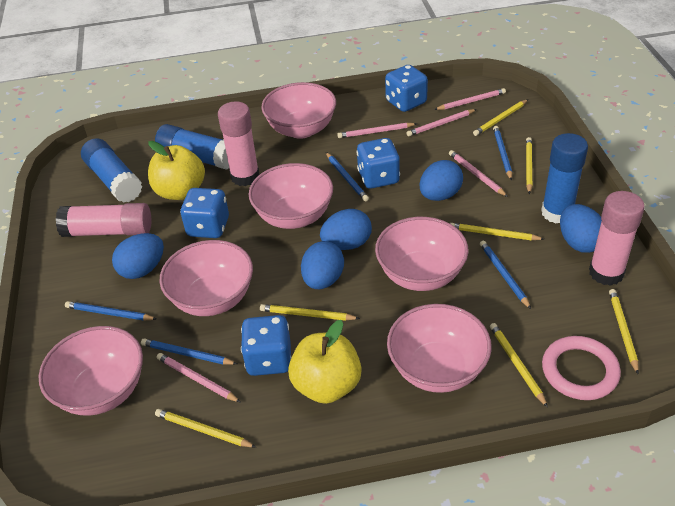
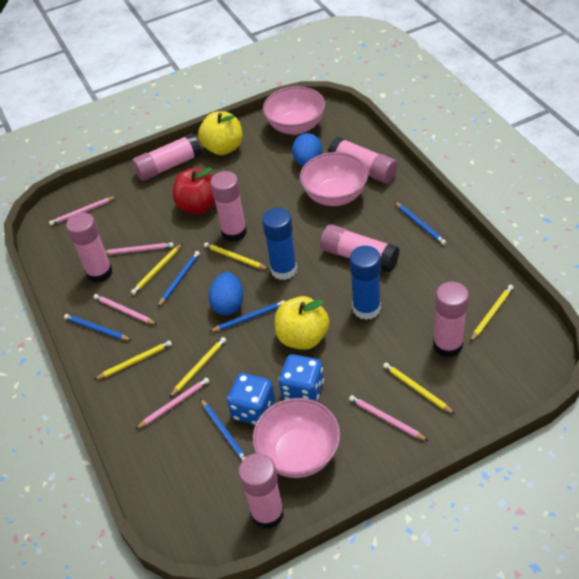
blue dice: [180,188,229,238] [241,315,292,376] [356,138,400,189] [385,65,428,112] = 4 -> [227,373,275,425] [278,354,324,402] = 2
blue egg: [112,233,164,279] [301,241,344,289] [320,209,372,250] [419,160,463,201] [560,204,602,253] = 5 -> [208,272,243,315] [292,133,322,166] = 2
blue glue stick: [81,138,142,203] [155,124,229,170] [541,133,588,224] = 3 -> [262,208,297,280] [350,246,381,320] = 2
pink bowl: [38,326,143,416] [160,240,253,316] [249,163,333,229] [261,82,336,139] [375,217,469,291] [387,304,492,393] = 6 -> [253,398,340,478] [263,86,325,135] [300,152,368,206] = 3
pink glue stick: [56,203,151,237] [218,101,260,186] [589,191,645,286] = 3 -> [66,212,113,283] [132,133,202,181] [210,171,247,242] [239,453,284,529] [320,224,400,272] [328,137,398,183] [433,282,469,357] = 7
pink ring: [542,336,621,400] = 1 -> none = 0
red apple: none = 0 -> [173,168,215,214] = 1
yellow pencil: [155,409,256,447] [260,304,360,321] [450,223,544,240] [473,100,528,136] [490,323,548,407] [526,137,533,194] [609,289,639,374] = 7 -> [94,340,172,380] [131,244,182,295] [169,337,226,398] [204,242,269,270] [383,362,455,414] [470,285,514,342] = 6

